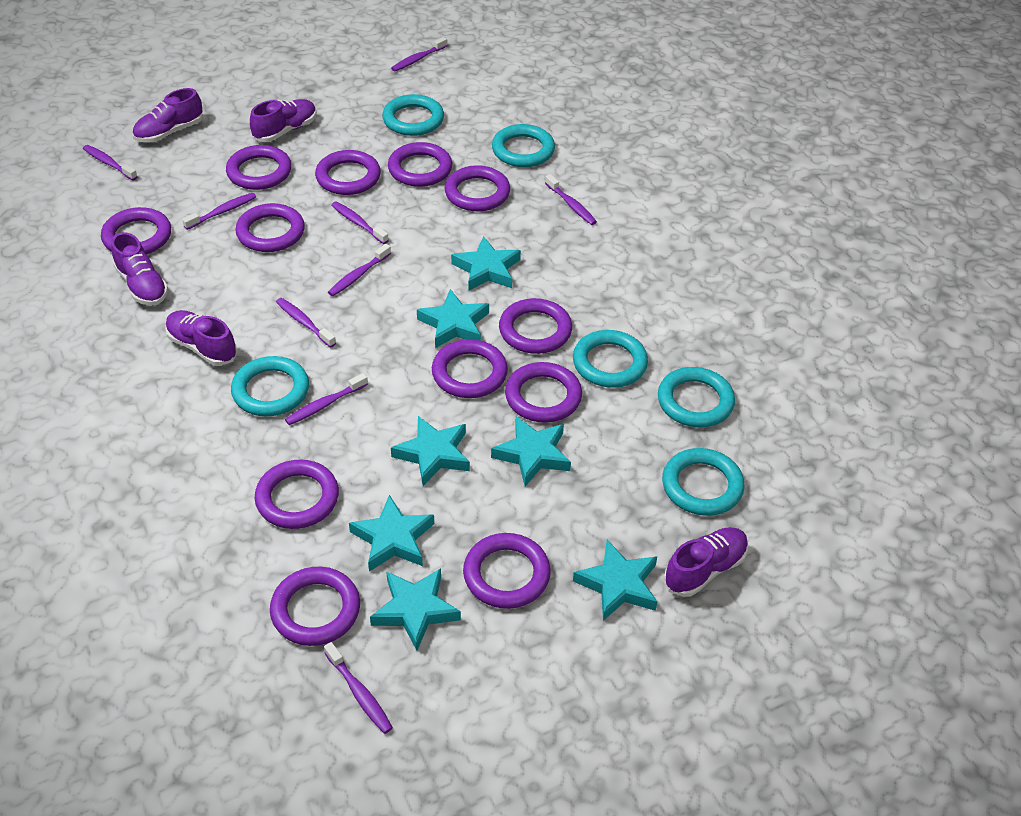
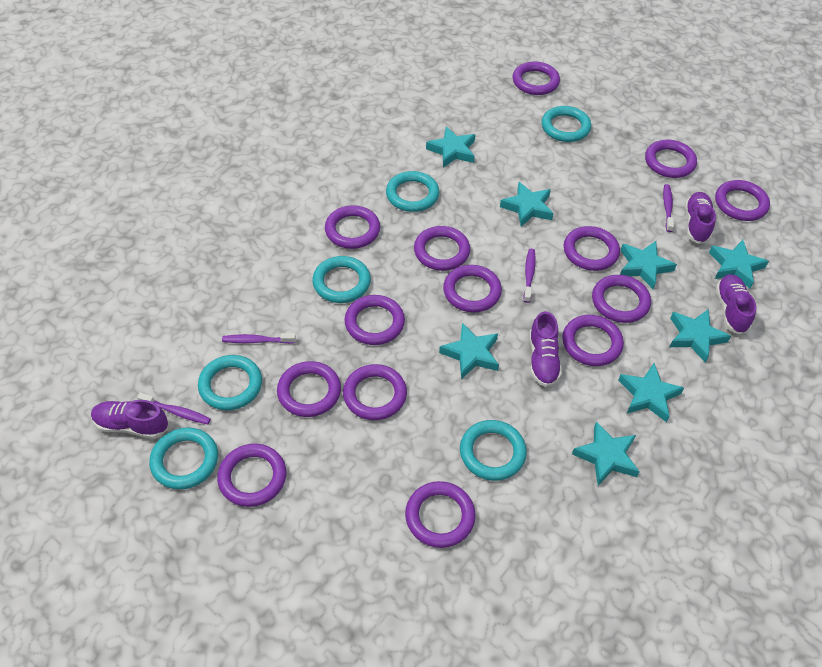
purple ring: [101,207,171,255] [226,145,291,190] [235,203,305,252] [255,460,339,529] [270,567,360,646] [315,150,381,195] [388,142,452,187] [432,339,508,398] [445,165,510,211] [463,533,551,609] [499,298,572,354] [505,362,582,423] = 12 -> [217,444,286,507] [277,361,341,417] [325,205,380,249] [343,364,407,420] [344,295,405,345] [405,481,476,548] [414,226,470,271] [443,265,502,312] [513,62,560,95] [562,315,624,366] [564,226,620,271] [592,275,651,323] [645,140,697,178] [715,180,770,221] = 14
purple shoe: [111,232,168,306] [132,88,203,143] [165,310,238,366] [250,99,317,142] [664,527,748,597] = 5 -> [91,400,169,439] [529,311,562,387] [685,192,716,244] [716,274,756,335] = 4
purple toothbrush: [83,145,138,180] [182,193,256,230] [276,298,336,348] [285,373,368,425] [324,642,393,734] [328,244,391,296] [331,202,389,244] [391,37,447,71] [545,174,597,225] = 9 -> [137,393,211,425] [222,333,296,344] [524,249,536,303] [663,184,674,232] = 4
turquoise star: [349,495,434,572] [370,569,461,651] [391,416,470,486] [417,289,489,348] [451,236,521,291] [491,417,571,486] [573,540,657,621] = 7 -> [426,126,475,168] [439,323,499,379] [500,182,554,227] [572,421,640,485] [618,363,684,422] [620,241,677,289] [670,309,731,363] [709,240,769,288] = 8

